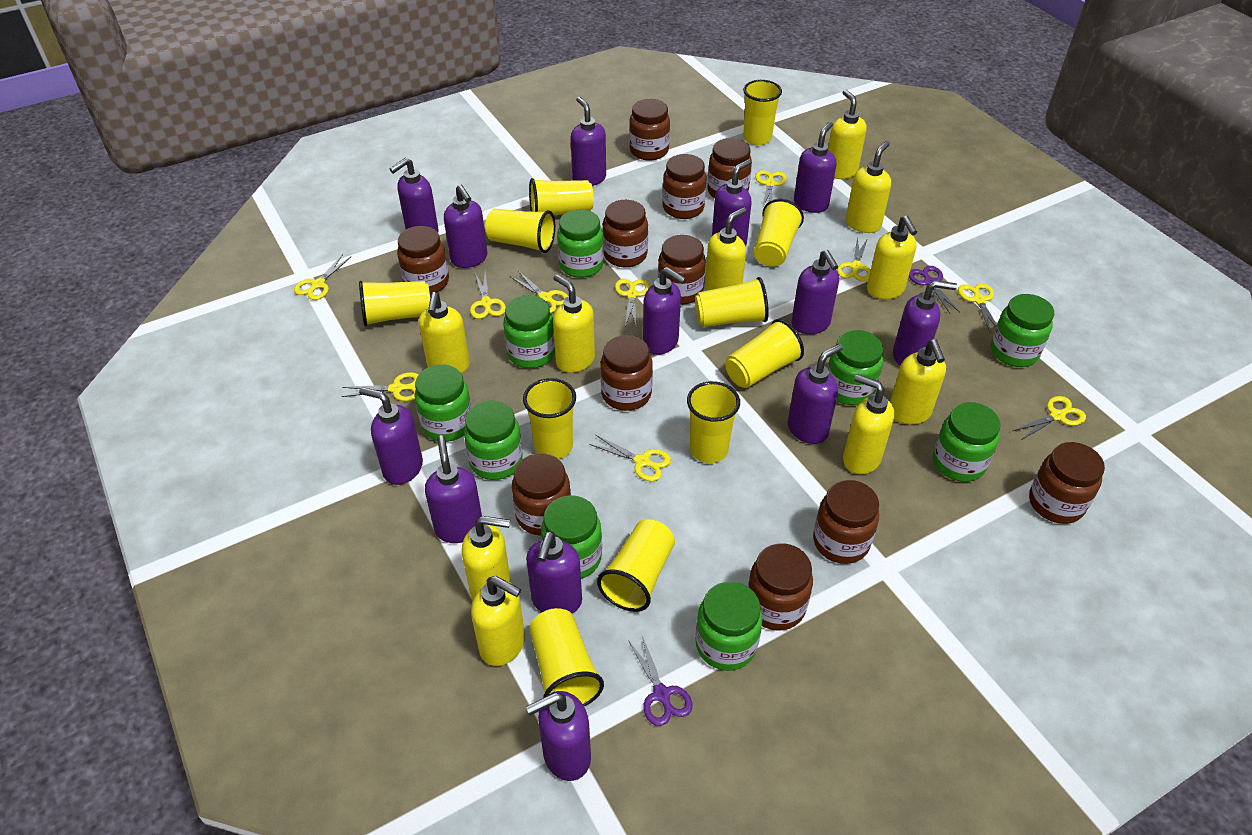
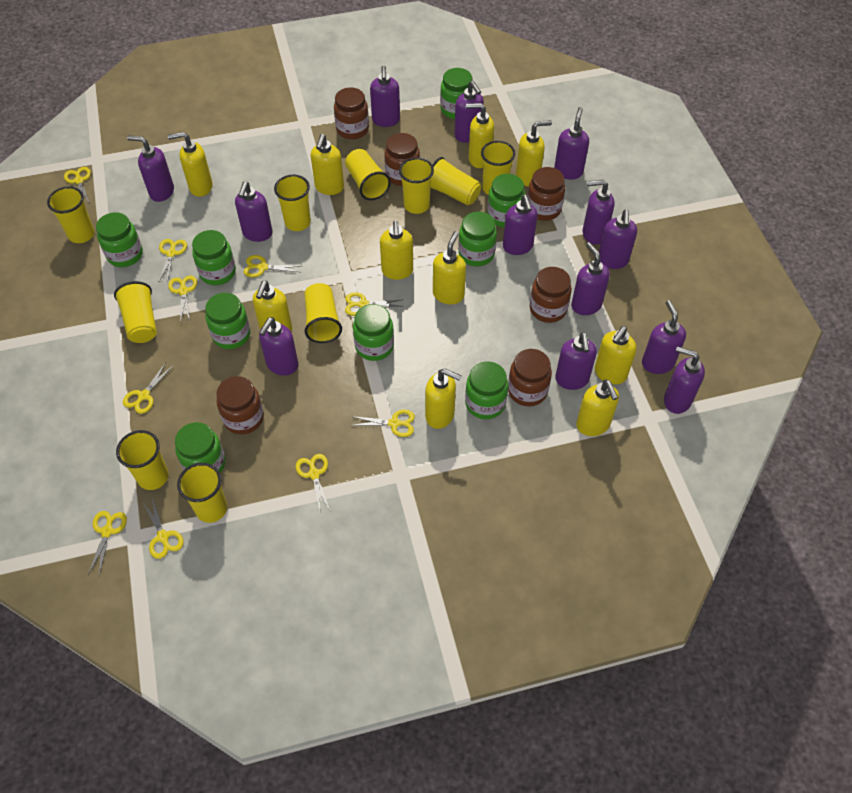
brown jar: [397,226,449,295] [512,453,571,536] [600,335,653,411] [603,200,648,268] [629,99,670,161] [658,235,706,305] [662,154,706,219] [707,138,752,198] [748,543,813,631] [813,480,879,564] [1029,442,1105,524] = 11 -> [216,376,264,434] [334,87,369,139] [384,133,420,186] [508,349,552,406] [527,167,565,221] [530,267,572,323] = 6
purple scissors: [628,636,693,726] [909,266,960,314] = 2 -> none = 0
yellow cup: [359,281,430,326] [485,209,555,253] [523,378,576,459] [529,178,594,215] [529,608,604,706] [597,519,675,612] [687,381,740,463] [695,277,769,327] [725,319,804,388] [743,80,782,145] [754,199,804,267] = 11 -> [47,187,94,243] [114,281,157,343] [116,430,168,490] [177,463,227,523] [274,175,311,231] [305,283,342,343] [345,149,391,200] [399,157,434,214] [430,157,481,206] [481,141,515,195] = 10

